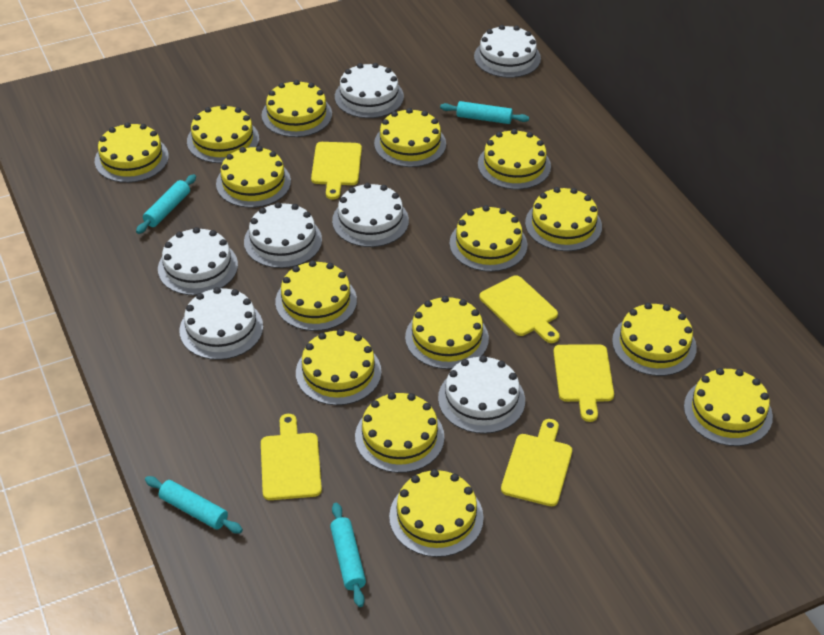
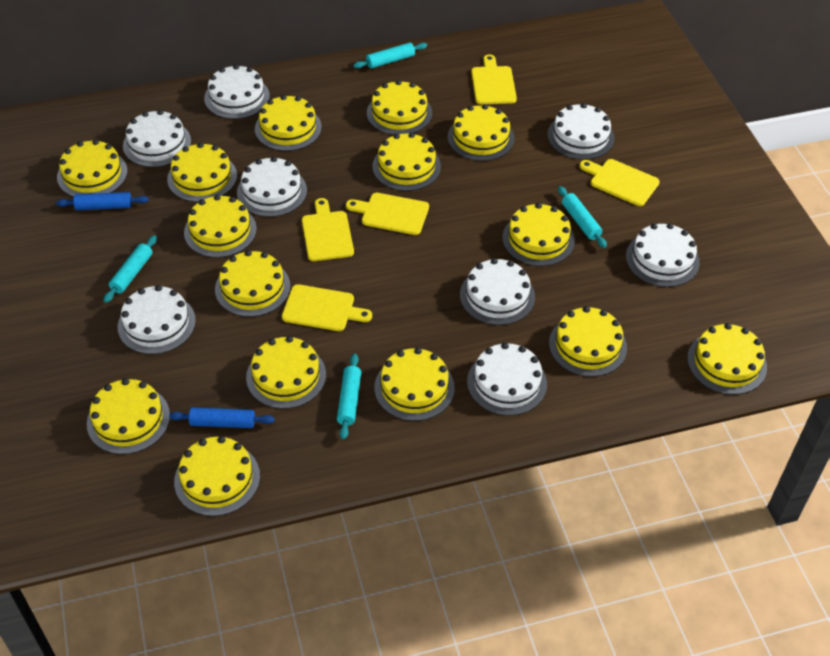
blue rolling pin: none = 0 -> [56,192,149,210] [169,407,275,428] = 2
white cake: [158,227,238,295] [179,287,263,360] [244,202,322,268] [332,183,409,247] [335,63,404,118] [438,355,525,434] [474,25,541,78] = 7 -> [118,285,196,354] [123,110,191,167] [204,64,270,119] [237,156,307,217] [460,258,535,325] [467,342,547,416] [547,103,614,160] [626,223,700,287] = 8

